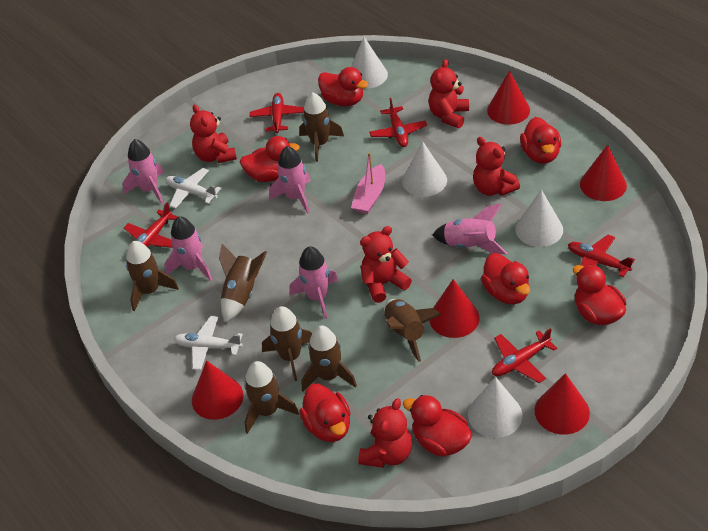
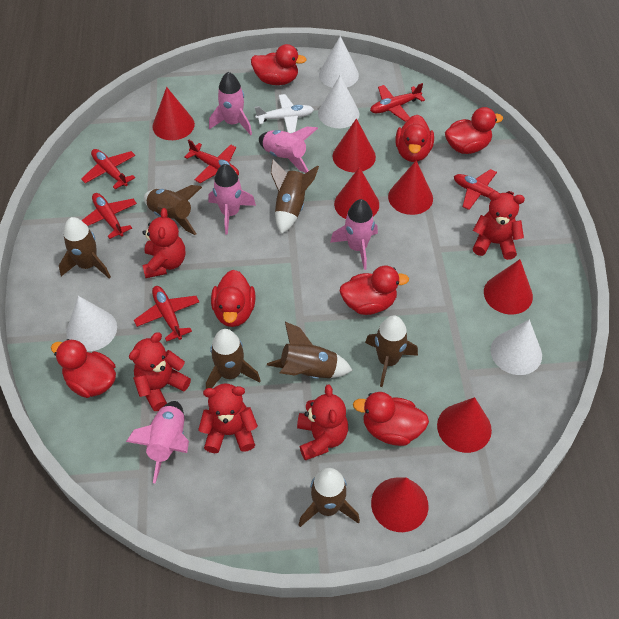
pink boat: [351,152,385,214] = 1 -> none = 0
red cone: [192,360,244,420] [429,279,480,338] [487,71,530,125] [535,373,590,435] [580,145,627,201] = 5 -> [152,87,195,140] [333,118,376,172] [334,167,379,219] [371,477,428,532] [388,160,433,215] [437,397,492,453] [484,259,533,315] = 7
red plane: [124,203,178,248] [250,93,304,133] [369,98,427,147] [492,328,557,383] [568,234,635,277] = 5 -> [81,149,135,189] [81,193,137,239] [134,286,199,342] [184,140,239,183] [370,83,425,122] [454,169,514,210] = 6
white plane: [165,168,221,209] [174,316,243,370] = 2 -> [255,94,314,133] = 1

